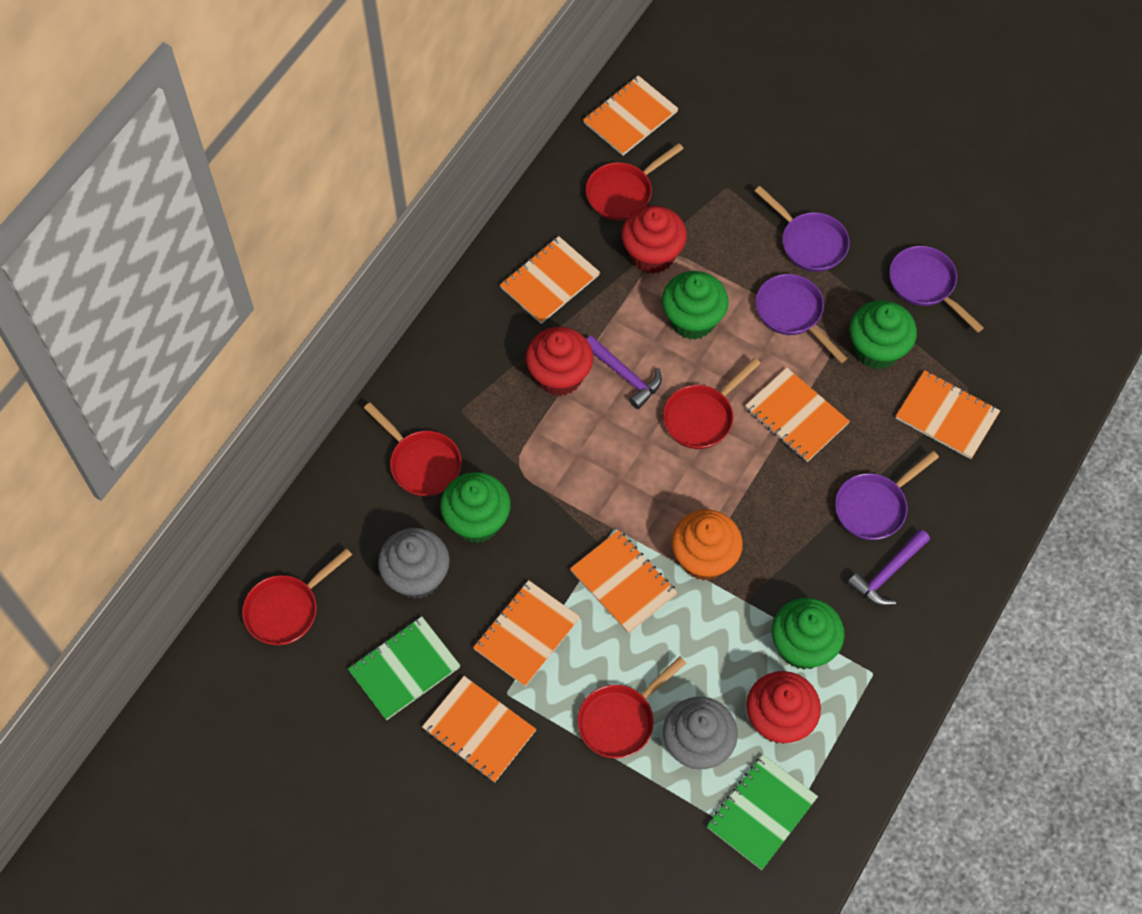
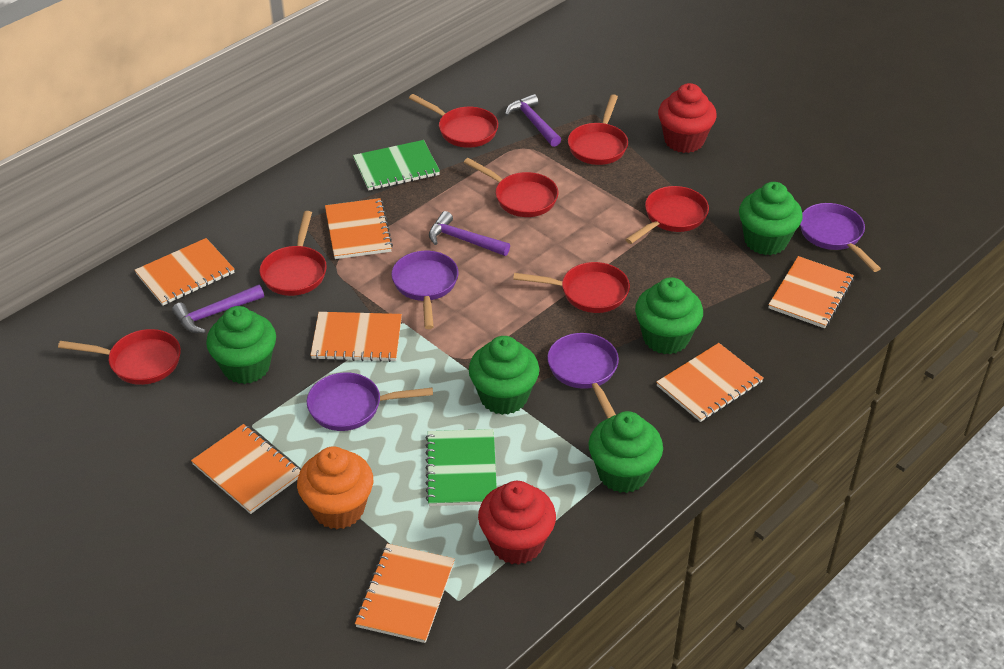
green cupcake: [440,472,511,543] [662,271,729,340] [772,598,844,670] [850,300,917,369] = 4 -> [206,306,276,384] [469,336,539,415] [589,411,663,493] [635,277,703,354] [739,182,803,255] = 5
grey cupcake: [378,528,450,599] [663,697,738,769] = 2 -> none = 0
purple hammer: [587,335,662,409] [847,529,930,606] = 2 -> [172,285,264,333] [429,211,510,256] [505,94,561,147] = 3
red cupcake: [526,327,593,396] [621,206,687,274] [746,671,821,744] = 3 -> [478,481,556,565] [658,83,717,153] = 2
red pan: [242,548,352,645] [364,402,462,496] [577,656,686,758] [586,143,684,220] [663,358,761,449] = 5 -> [58,329,181,385] [259,211,327,296] [409,94,498,148] [464,158,558,217] [513,262,630,313] [568,94,628,165] [625,186,709,244] = 7

